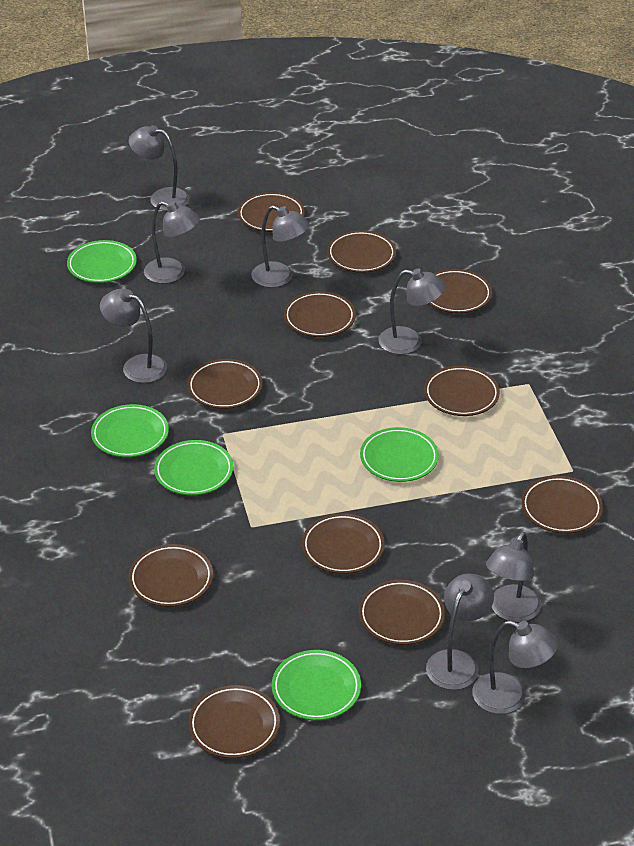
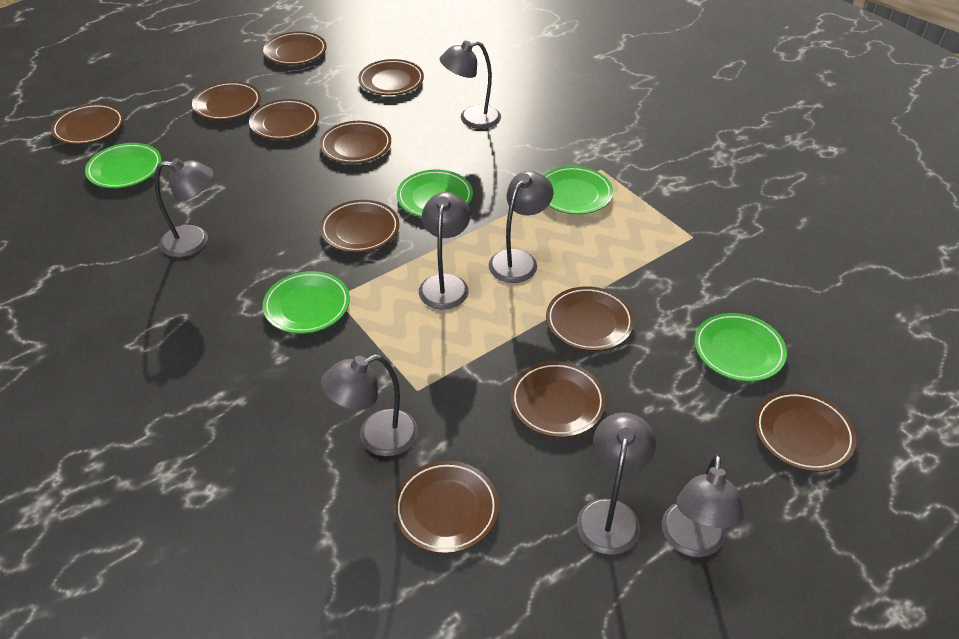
grey lamp: [100,289,167,383] [129,125,189,211] [144,201,200,284] [251,205,310,288] [378,269,446,355] [426,574,494,690] [472,620,558,714] [486,532,541,622] = 8 -> [155,158,214,257] [321,354,418,456] [419,192,470,309] [440,40,501,129] [489,171,554,283] [577,412,656,555] [662,454,743,557] = 7

